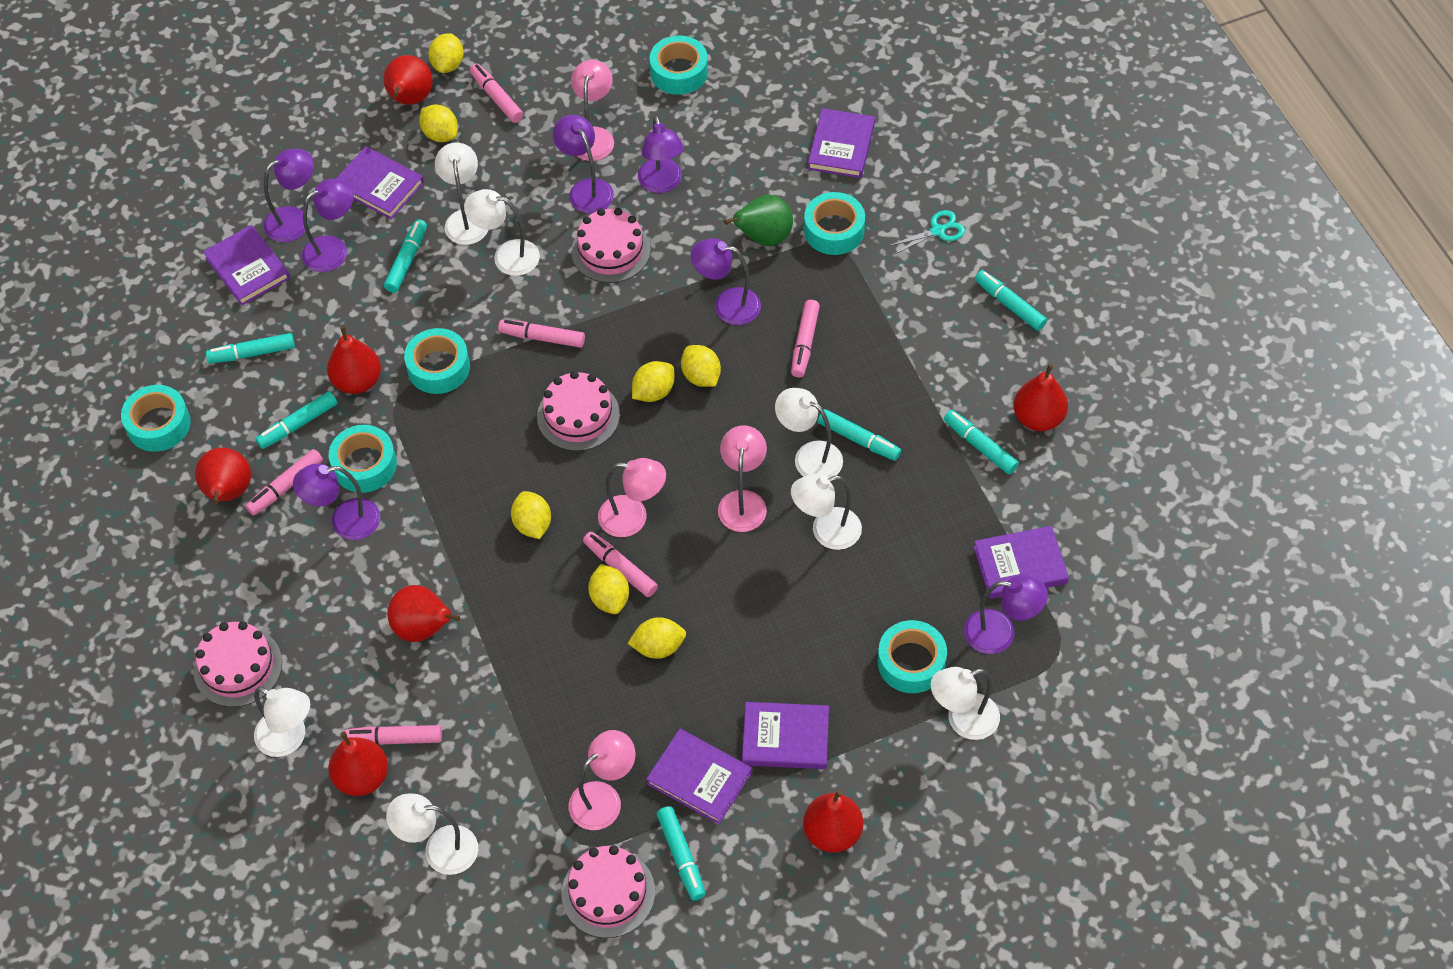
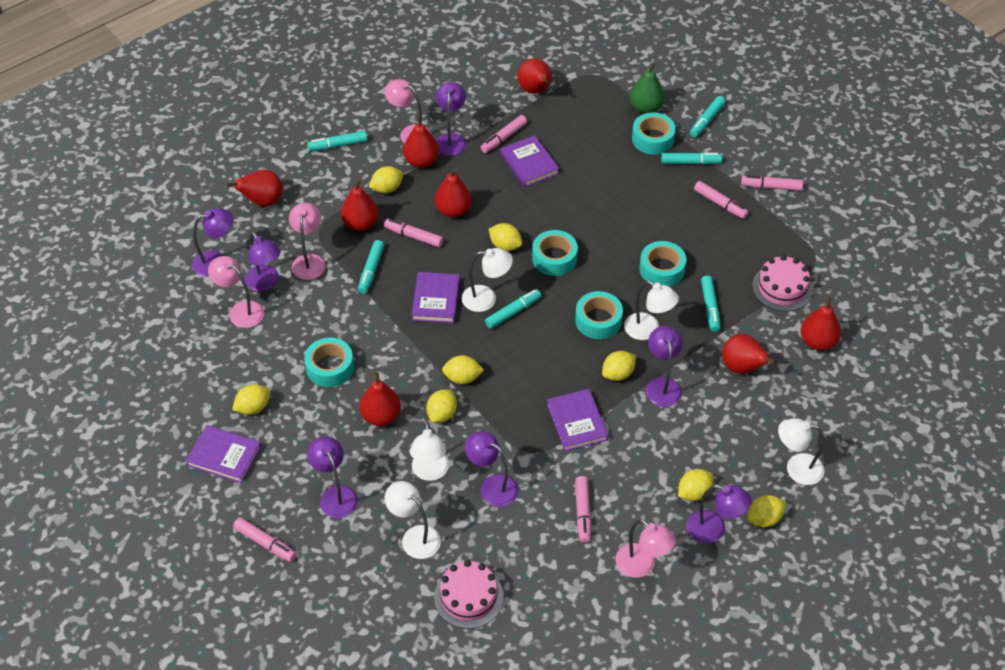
pink cake: [193,621,282,707] [537,371,620,451] [561,845,655,938] [571,208,651,283] = 4 -> [434,560,504,629] [752,255,813,312] = 2
purple book: [203,225,290,306] [336,146,424,219] [646,729,752,824] [742,702,829,769] [808,108,875,178] [974,526,1069,599] = 6 -> [186,425,262,483] [412,272,460,323] [500,135,560,187] [547,389,609,452] = 4
red pear: [195,448,251,504] [327,326,381,394] [328,731,388,796] [383,55,433,105] [387,585,460,642] [803,790,863,853] [1013,364,1068,431] = 7 -> [226,170,283,207] [341,180,379,231] [359,373,401,426] [403,116,439,168] [435,168,472,218] [517,58,552,94] [722,334,776,374] [800,297,841,350] = 8
turquoise marker: [206,333,295,363] [255,391,338,449] [384,219,427,293] [657,806,705,900] [818,409,901,461] [944,410,1019,474] [975,270,1047,331] = 7 -> [307,131,367,151] [358,240,384,294] [485,289,541,329] [661,152,722,164] [690,96,726,137] [701,276,720,332] = 6
turquoise scissors: [889,210,965,255] = 1 -> none = 0
turquoise tape: [121,385,191,452] [329,425,397,493] [404,328,470,394] [649,36,708,95] [804,192,865,255] [877,620,947,693] = 6 -> [304,338,354,387] [532,230,578,276] [575,291,623,339] [632,112,676,155] [639,241,686,287] = 5
white lamp: [254,687,310,757] [386,793,478,875] [435,143,488,245] [464,189,540,276] [775,388,843,478] [791,474,862,550] [930,667,1000,740] = 7 -> [385,481,441,559] [410,422,449,481] [462,248,513,312] [624,281,679,340] [778,418,825,485] = 5
yellow lemon: [419,105,458,142] [428,33,464,73] [511,491,551,539] [588,564,629,614] [628,617,686,659] [632,361,674,402] [681,345,721,387] = 7 -> [232,384,270,415] [369,166,403,193] [426,389,457,423] [442,355,484,384] [489,223,522,251] [602,351,636,381] [678,469,714,501] [747,495,786,527] = 8

